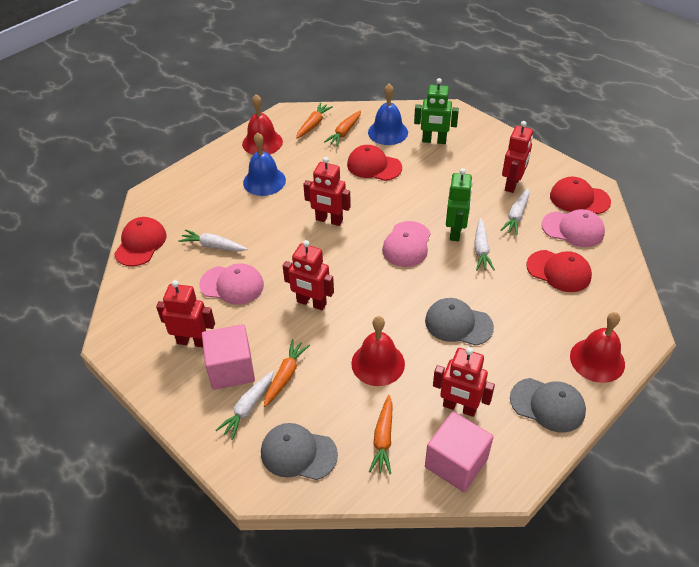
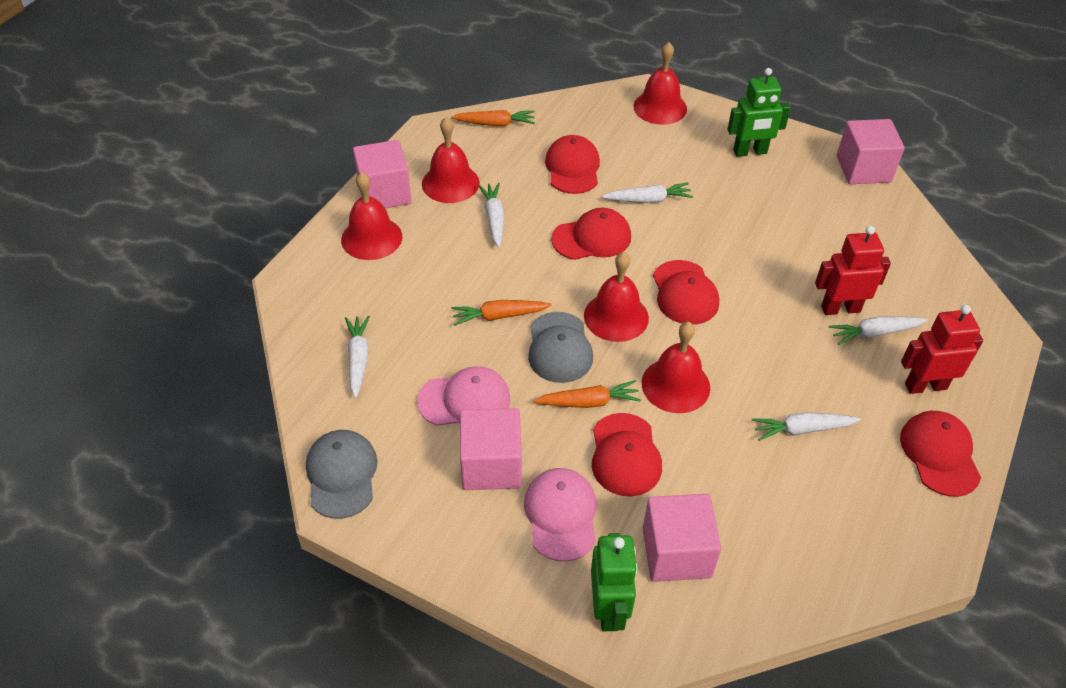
blue bell: [243,132,286,196] [368,84,408,145] = 2 -> none = 0
grey cap: [261,423,338,480] [425,298,494,346] [510,378,586,433] = 3 -> [306,430,378,519] [528,312,593,383] = 2
orange carrot: [264,339,310,407] [296,103,333,139] [324,110,361,147] [369,395,392,474] = 4 -> [451,110,535,126] [451,300,552,326] [533,380,641,408] = 3
pink cap: [199,263,264,305] [382,221,431,267] [542,209,605,247] = 3 -> [417,366,510,426] [524,468,596,562] = 2
pink cube: [202,324,255,390] [425,411,493,492] = 2 -> [353,140,412,208] [460,408,522,490] [642,494,722,582] [837,119,905,184] = 4
red bell: [242,94,283,155] [351,316,405,386] [570,312,625,383] = 3 -> [341,172,402,260] [422,117,480,203] [584,252,649,342] [633,42,687,125] [642,322,710,413] = 5
red cap: [114,217,167,266] [347,145,402,181] [526,250,592,292] [550,177,611,214] = 4 -> [545,135,600,194] [551,208,631,260] [592,413,662,497] [653,260,719,325] [900,411,981,497] = 5
red robot: [156,280,215,347] [283,240,334,310] [303,157,351,226] [433,347,495,417] [502,121,533,193] = 5 -> [815,226,891,315] [901,305,983,394] = 2
white carrot: [178,229,247,251] [215,371,274,440] [474,218,495,271] [500,188,529,235] = 4 -> [345,315,370,398] [478,183,504,248] [602,183,693,203] [752,412,861,441] [829,317,927,345] = 5

